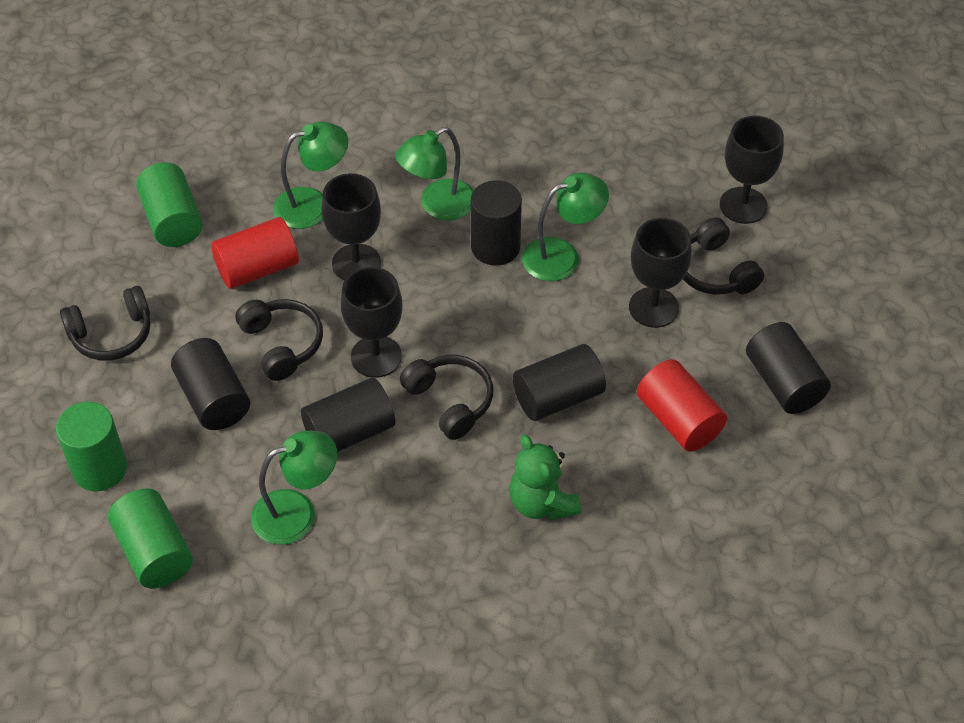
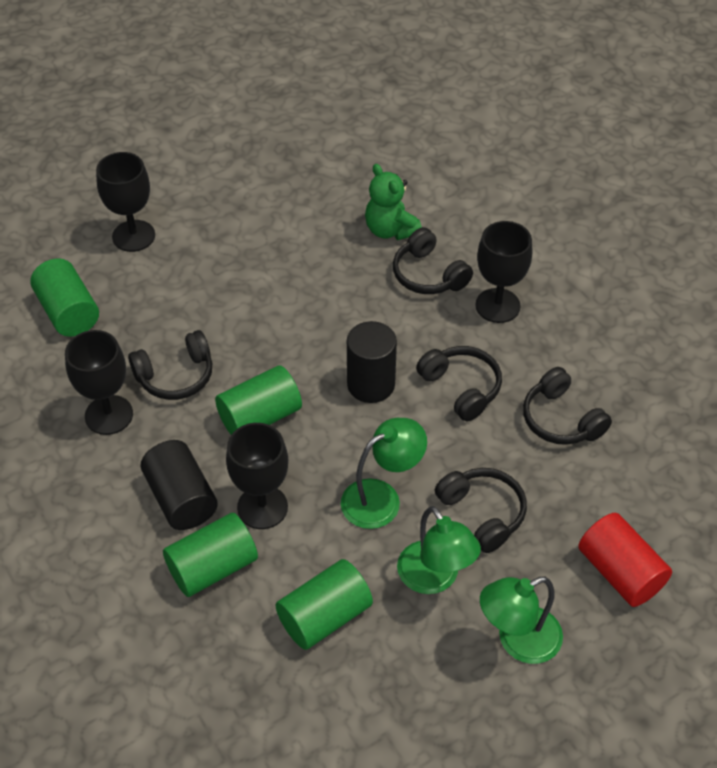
black cylinder: [171,338,250,430] [301,378,395,452] [471,180,522,266] [513,344,606,421] [746,322,831,414] = 5 -> [141,440,218,530] [347,321,397,403] = 2
black headphones: [60,286,151,361] [236,299,323,381] [400,355,493,440] [683,217,764,295] = 4 -> [128,330,212,400] [393,227,473,294] [416,346,502,421] [435,468,527,553] [523,367,612,445] = 5
green cylinder: [56,402,127,491] [108,488,193,588] [136,162,203,247] = 3 -> [30,258,99,337] [163,513,258,597] [215,365,302,435] [275,559,373,650] = 4
green lamp: [251,431,337,544] [273,121,348,229] [395,127,474,220] [522,173,609,281] = 4 -> [341,418,427,529] [397,506,481,594] [480,577,563,664] = 3
red cylinder: [211,217,299,289] [637,359,727,452] = 2 -> [578,513,672,607] = 1

